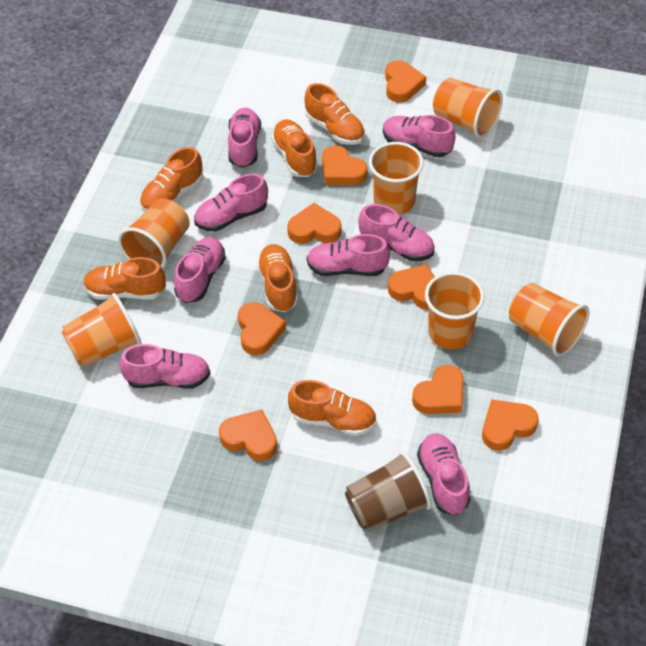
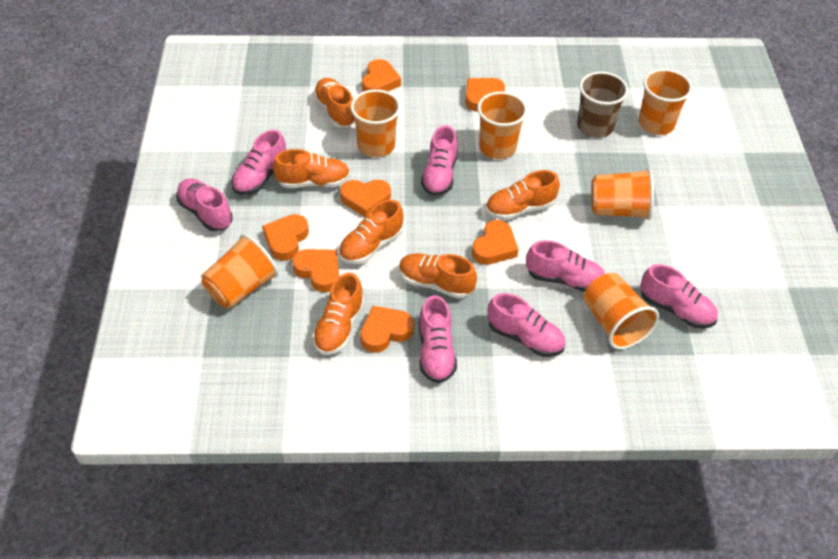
orange heart: [219,410,277,461] [238,302,286,355] [287,203,342,244] [322,145,367,185] [385,60,426,102] [388,264,435,310] [412,365,464,414] [482,399,539,451] = 8 -> [262,214,309,261] [292,249,339,292] [340,180,391,217] [360,306,414,353] [362,59,401,92] [465,78,505,112] [472,220,519,265] = 7
pink shoe: [119,344,210,389] [174,237,226,303] [194,174,268,232] [228,108,261,168] [307,234,390,276] [358,204,435,261] [383,115,456,157] [417,433,470,515] = 8 -> [176,179,233,231] [231,130,286,195] [419,295,457,383] [421,126,458,196] [487,293,565,357] [526,240,605,292] [640,264,718,328] = 7

